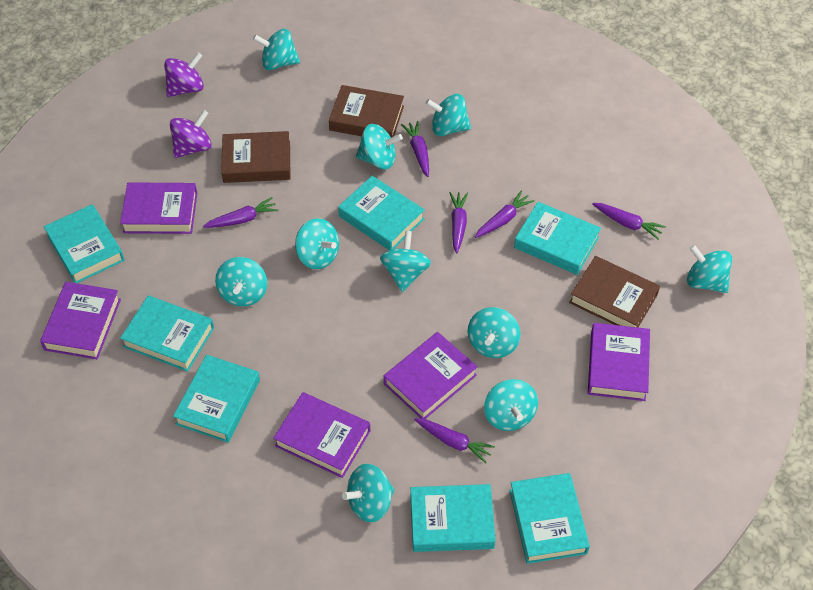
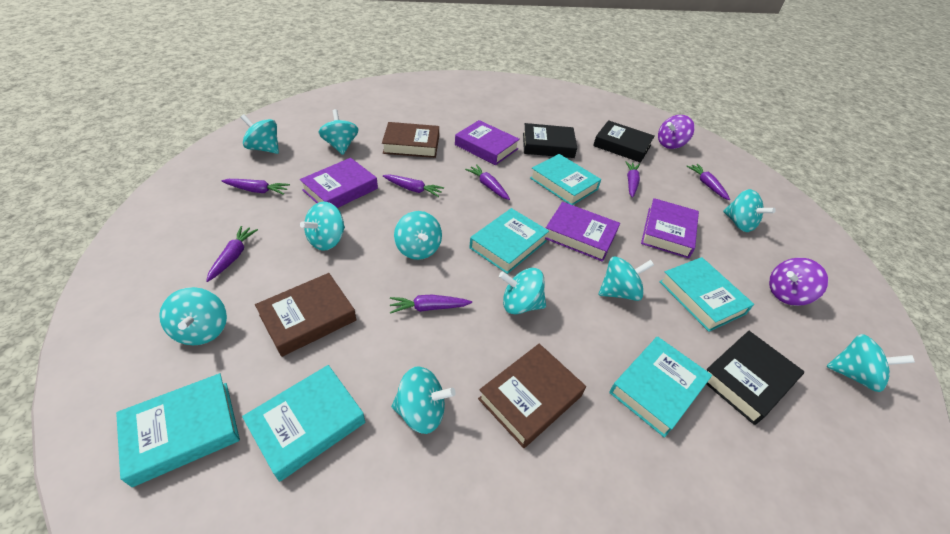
black book: none = 0 -> [523,123,577,158] [593,120,655,163] [706,331,804,425] = 3
purple book: [40,282,121,359] [120,182,197,234] [273,392,370,478] [384,332,477,419] [588,323,650,401] = 5 -> [300,158,378,208] [455,120,520,165] [545,202,620,262] [641,198,699,259] = 4
purple carrot: [203,197,278,228] [401,121,429,177] [414,418,495,463] [449,192,468,254] [475,191,535,238] [592,203,666,240] = 6 -> [206,226,258,282] [222,179,290,195] [383,174,444,197] [390,294,472,314] [465,164,510,200] [626,161,640,198] [686,164,730,200] = 7
turquoise book: [44,204,125,283] [120,295,214,372] [173,355,260,443] [338,176,425,250] [410,484,496,552] [510,473,590,564] [514,202,601,275] = 7 -> [116,373,240,487] [242,365,365,482] [469,208,549,274] [530,154,601,205] [609,336,712,438] [659,257,754,332] = 6

